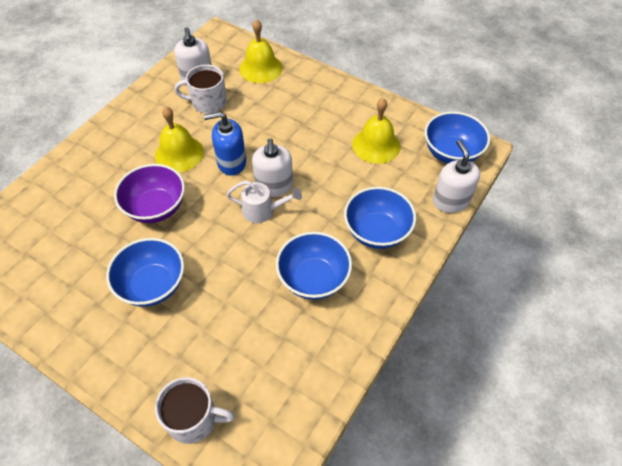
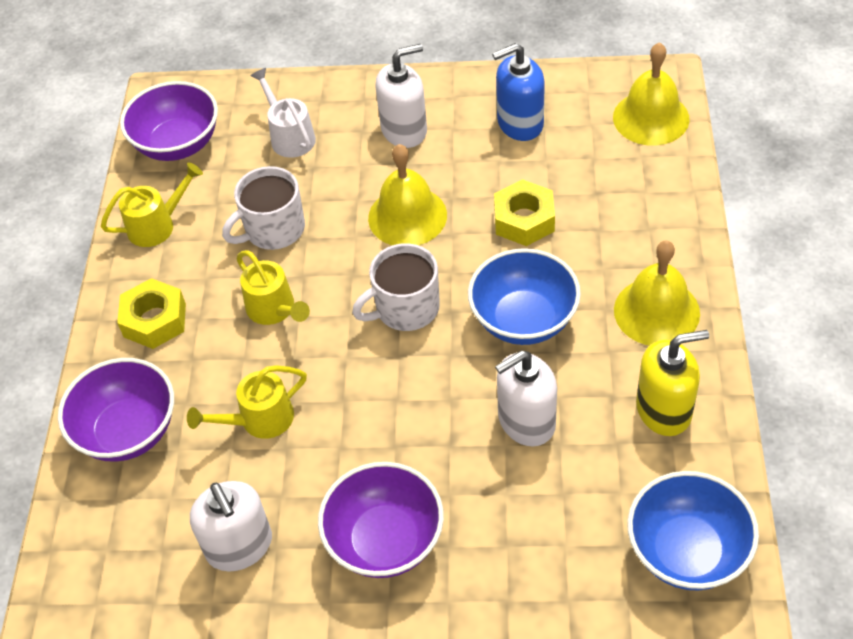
blue bowl: [106,238,184,307] [276,232,352,300] [344,187,416,249] [425,112,490,164] = 4 -> [468,248,581,345] [627,471,759,591] = 2
purple bowl: [114,164,185,223] = 1 -> [58,358,174,462] [120,81,218,161] [318,462,444,578] = 3
yellow nut: none = 0 -> [117,278,186,349] [494,179,555,246] = 2
yellow soap dispenser: none = 0 -> [636,330,709,436] = 1
yellow watering can: none = 0 -> [101,162,203,247] [187,365,307,439] [237,250,310,325] = 3

